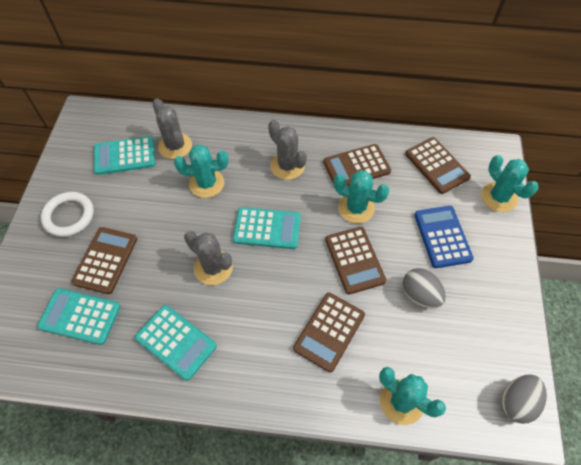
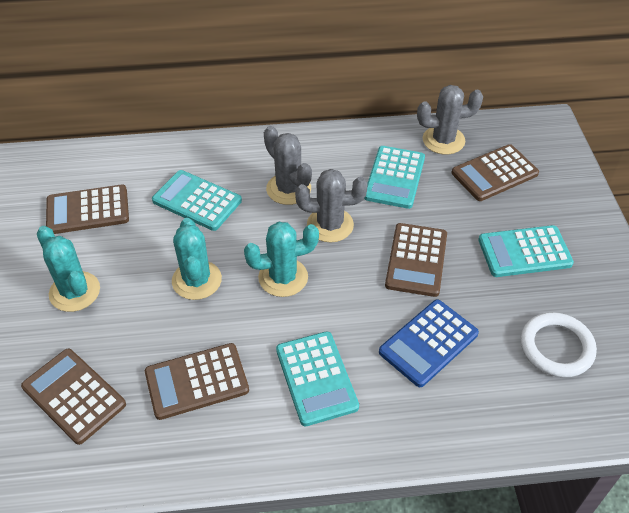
grey egg: [402,268,446,308] [501,374,547,424] = 2 -> none = 0
turquoise cactus: [174,144,228,198] [334,171,390,223] [379,367,446,425] [481,155,539,212] = 4 -> [37,226,100,312] [172,218,222,300] [244,222,319,297] = 3

